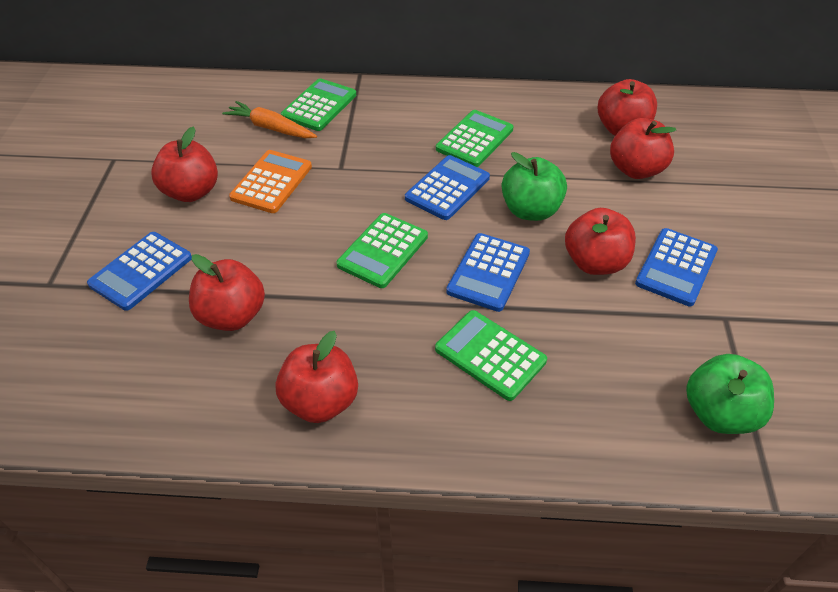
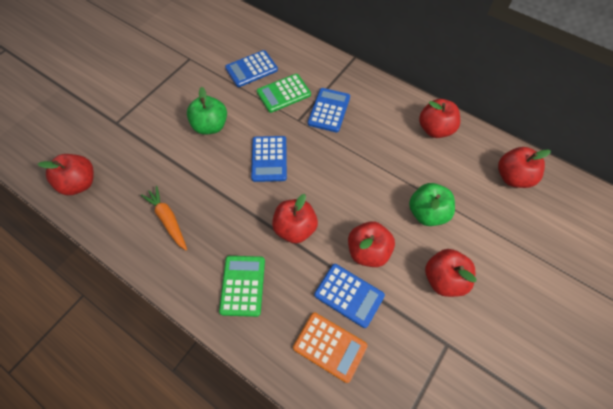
green calculator: [281,78,356,131] [336,213,428,288] [435,310,547,401] [436,110,514,167] = 4 -> [219,256,265,317] [257,74,311,113] = 2

